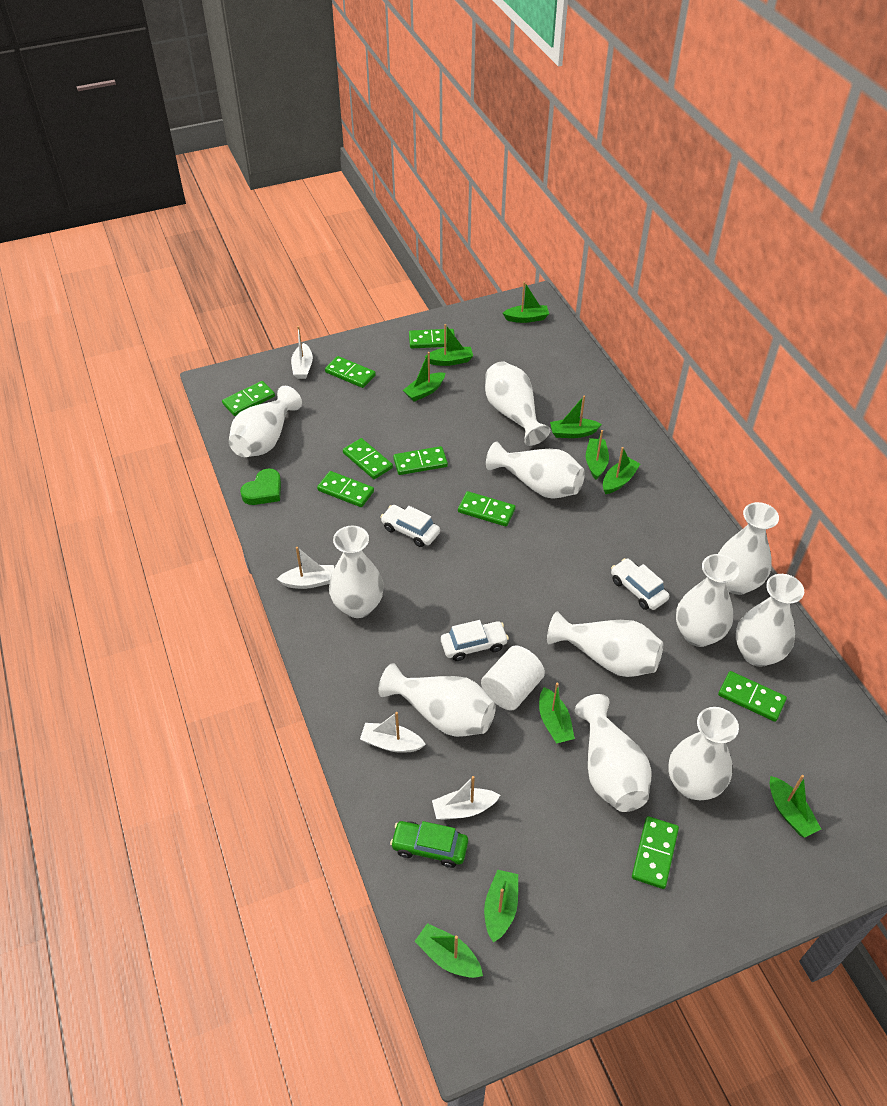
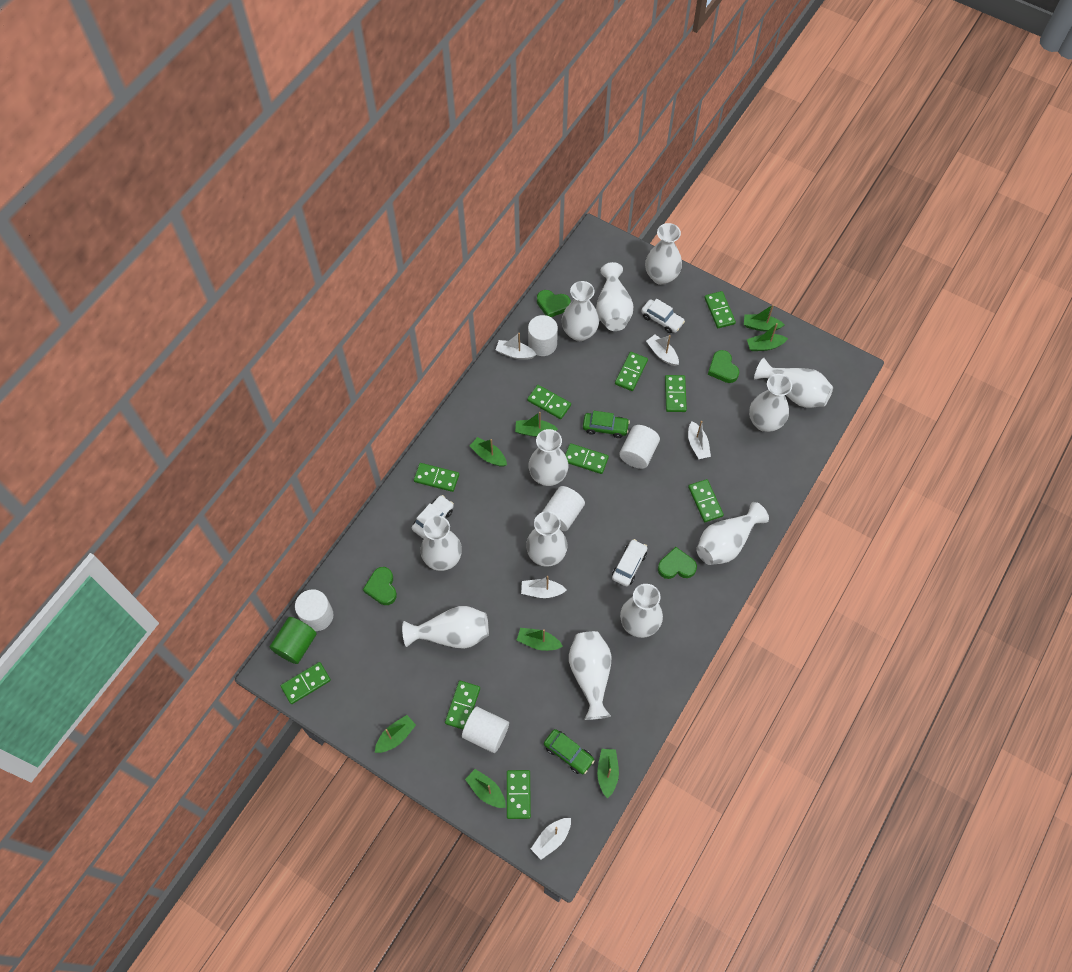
green boat: [403,352,445,402] [415,923,483,978] [425,324,473,366] [484,869,518,942] [503,281,549,323] [539,683,575,744] [550,395,602,438] [586,430,609,480] [603,447,640,494] [770,775,821,838] = 10 -> [375,715,416,753] [465,769,506,808] [470,437,507,467] [515,412,558,437] [517,628,563,651] [597,749,619,799] [744,304,784,332] [747,323,788,351] = 8
green car: [390,821,468,868] = 1 -> [544,729,595,774] [583,411,630,438] = 2
green cylinder: none = 0 -> [270,617,317,664] = 1
green domino: [222,381,275,416] [317,471,374,507] [325,356,376,388] [343,438,393,479] [393,446,448,475] [409,329,455,348] [458,491,515,526] [632,816,679,889] [718,671,787,722] = 9 -> [281,662,331,704] [414,463,459,492] [445,681,480,730] [507,770,531,819] [527,385,571,419] [565,443,609,474] [615,352,648,391] [665,375,687,412] [688,479,724,522] [704,291,736,328] = 10
green heart: [240,469,281,505] = 1 -> [363,567,397,605] [537,290,571,317] [658,547,697,579] [708,350,739,383] = 4
white boat: [277,547,334,589] [291,326,313,379] [360,712,426,753] [432,776,500,820] = 4 -> [496,333,537,360] [521,576,567,598] [531,818,571,860] [646,335,679,366] [688,421,711,459] = 5
white cylinder: [481,645,545,711] = 1 -> [295,589,333,631] [462,707,509,753] [528,315,558,356] [542,486,585,531] [619,425,660,469] = 5
white vase: [229,386,302,457] [329,526,384,618] [378,663,496,737] [485,361,551,446] [486,441,585,499] [547,611,663,677] [575,694,652,812] [668,707,739,800] [676,554,739,647] [718,502,779,595] [736,574,804,667] = 11 -> [402,606,489,649] [420,516,462,571] [526,511,568,567] [529,429,568,486] [562,281,599,341] [569,631,612,720] [596,262,633,331] [620,584,663,638] [645,223,682,285] [696,502,769,565] [749,374,792,432] [754,358,833,408] = 12

